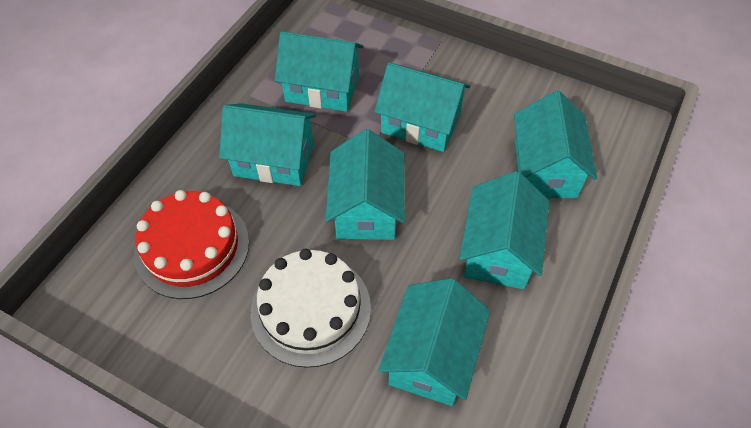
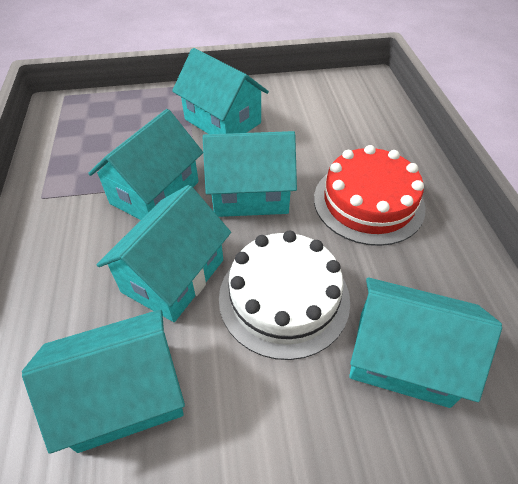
turquoise house: [219,103,316,186] [275,31,363,112] [326,129,405,240] [375,63,470,152] [378,278,490,406] [459,171,550,289] [514,91,597,199] = 7 -> [22,309,185,454] [88,109,203,220] [97,185,231,322] [172,48,269,134] [203,131,297,217] [349,277,502,408] = 6

